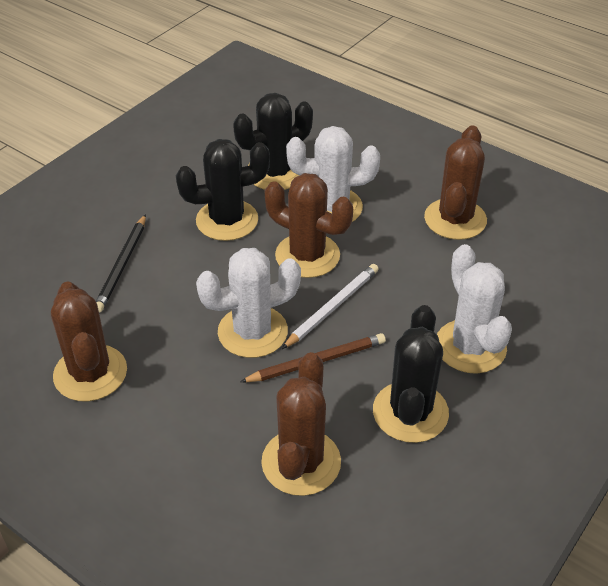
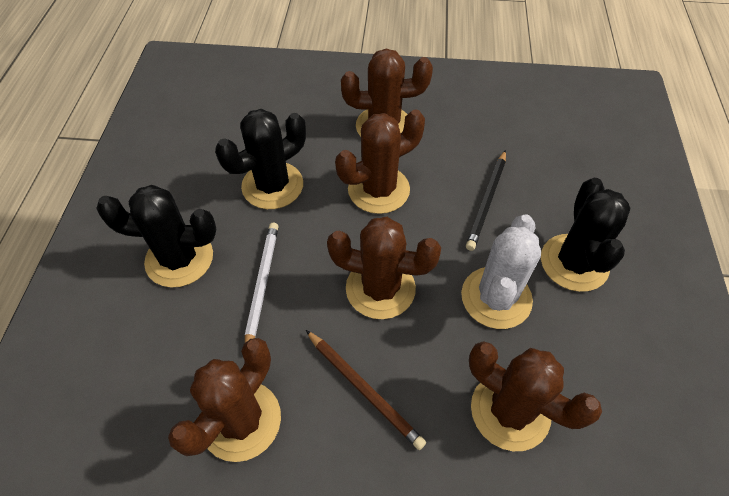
brown cactus: [51,281,127,402] [261,352,341,496] [265,173,353,278] [424,125,487,240] = 4 -> [168,338,281,462] [327,217,441,319] [335,109,425,214] [341,49,433,137] [469,341,602,451] = 5
white cactus: [196,248,301,358] [286,126,380,222] [437,244,512,374] = 3 -> [461,214,541,329] = 1

